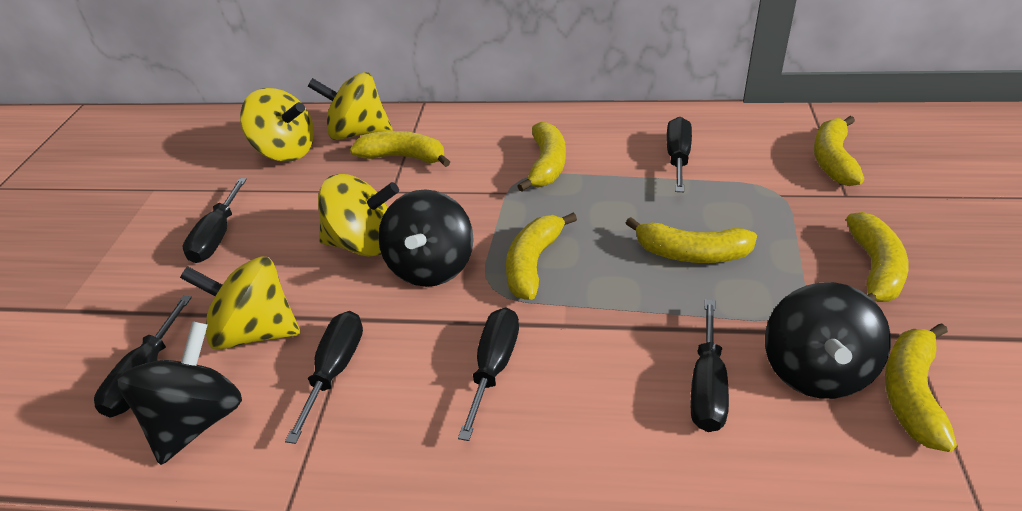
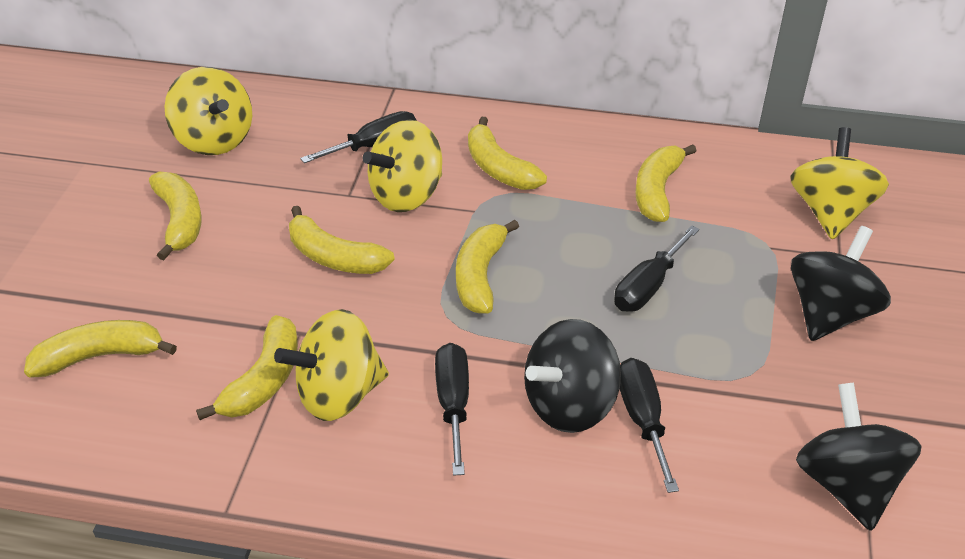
black screwdriver: [94,296,192,418] [183,178,247,263] [285,311,363,444] [458,307,519,441] [667,117,692,192] [691,299,729,432] = 6 -> [300,111,417,163] [435,343,469,476] [614,225,700,312] [620,358,679,493] = 4

